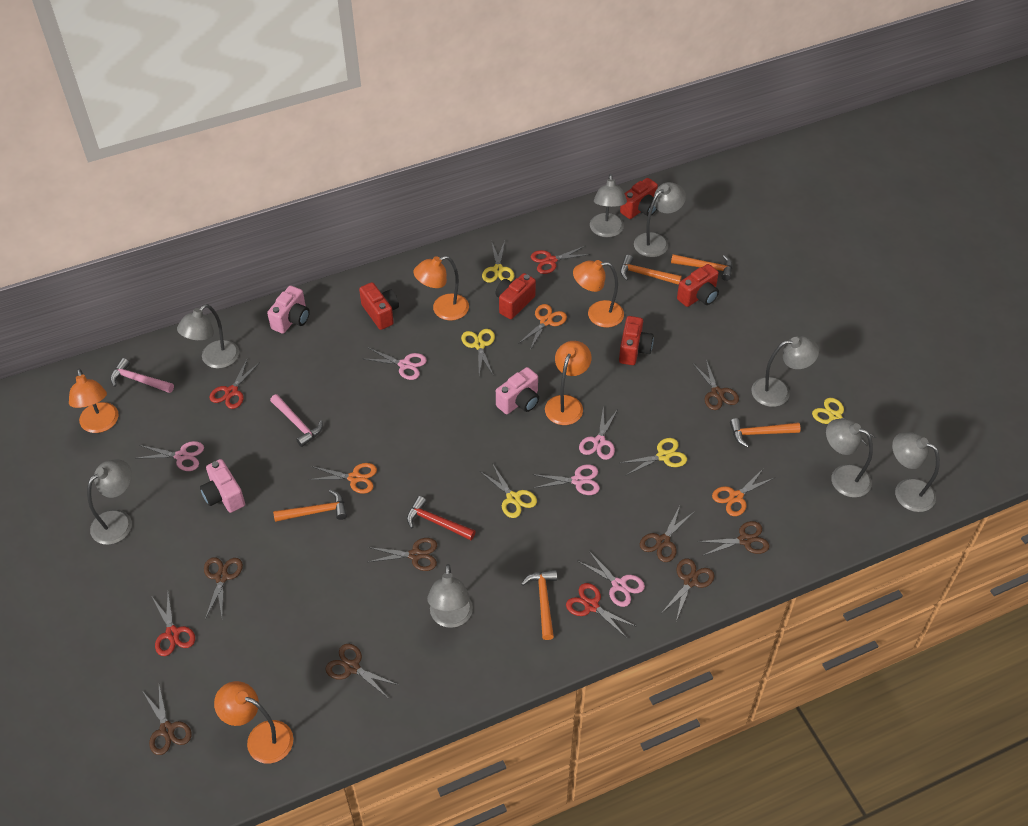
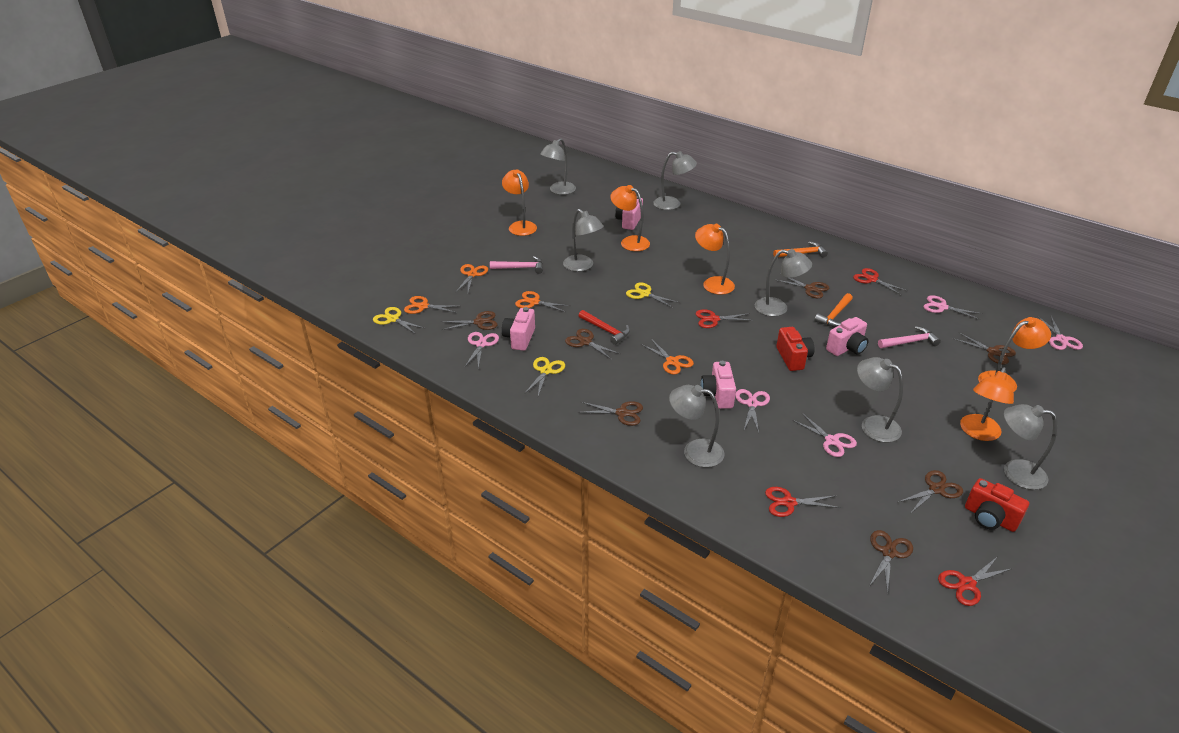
brown scissors: [143,685,192,755] [204,557,243,619] [325,644,398,698] [368,538,437,571] [640,506,694,562] [663,558,714,621] [693,360,739,410] [697,521,770,556] = 8 -> [440,311,497,330] [565,329,620,360] [578,401,643,426] [776,274,829,298] [870,530,913,594] [898,470,963,514] [952,332,1016,365] = 7
grey lamp: [87,459,132,545] [177,304,239,368] [427,564,473,628] [590,174,627,237] [634,182,686,257] [751,336,819,407] [826,419,873,498] [892,432,940,512] = 8 -> [540,138,576,195] [563,209,604,272] [653,151,697,210] [669,385,725,468] [755,249,812,316] [857,357,903,442] [1004,404,1057,490] = 7
orange hammer: [273,490,347,522] [521,570,557,640] [620,255,682,285] [671,254,732,281] [730,418,801,448] = 5 -> [773,241,828,258] [814,293,853,327] = 2
orange scissors: [308,463,377,494] [518,304,567,350] [712,468,774,516] = 3 -> [404,296,460,314] [456,264,488,292] [515,291,570,312] [641,339,694,375] = 4
pink camera: [200,459,245,513] [267,286,310,334] [496,367,539,414] = 3 -> [502,307,535,351] [615,196,643,230] [701,361,736,409] [826,317,869,356] = 4
red camera: [359,282,399,330] [496,273,536,319] [619,316,654,365] [620,178,658,219] [677,264,719,307] = 5 -> [776,327,814,371] [965,478,1029,532] = 2
yellow scissors: [461,329,495,375] [481,463,537,518] [482,241,514,283] [620,438,687,475] [812,398,876,446] = 5 -> [373,307,424,334] [524,357,565,396] [626,283,680,308] = 3

